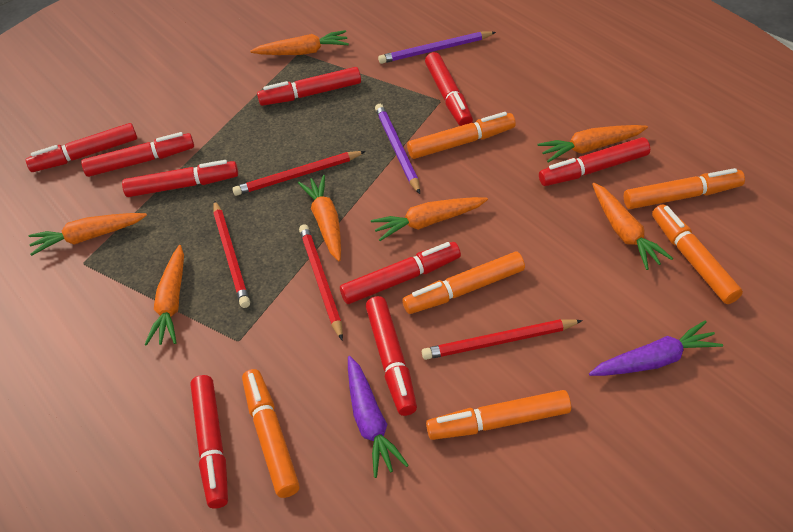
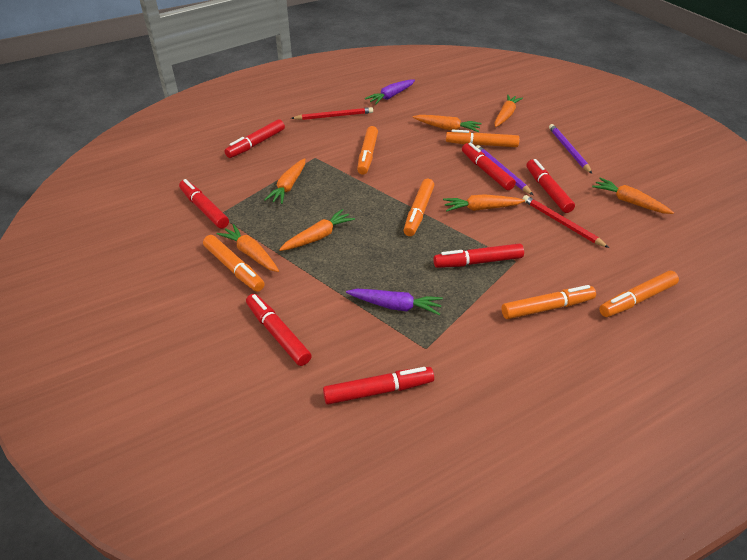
red marker: [26,123,137,172] [81,132,194,177] [122,160,238,197] [190,375,228,509] [257,67,361,106] [340,242,461,304] [366,296,417,416] [425,52,473,126] [539,137,650,186] = 9 -> [179,179,229,229] [225,119,285,158] [246,294,312,366] [323,367,434,405] [433,243,524,268] [462,142,516,190] [526,159,575,213] = 7
red pencil: [213,200,250,308] [232,151,366,196] [299,224,343,340] [422,319,583,360] = 4 -> [291,107,373,120] [523,195,609,248] = 2

